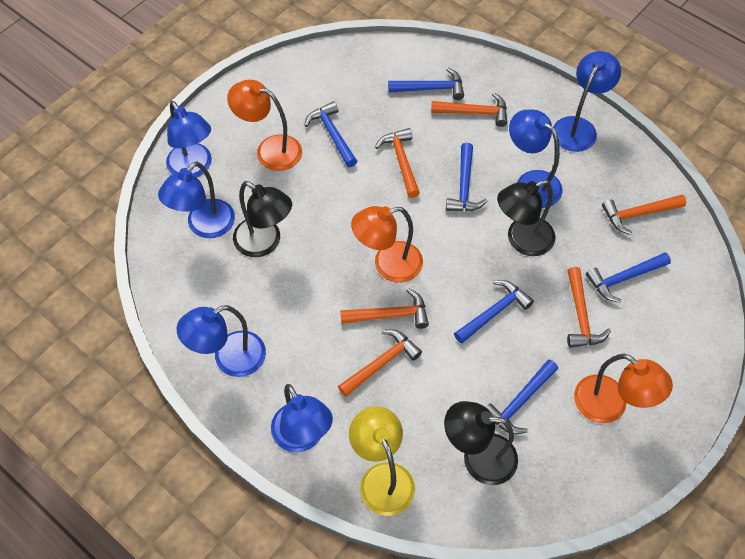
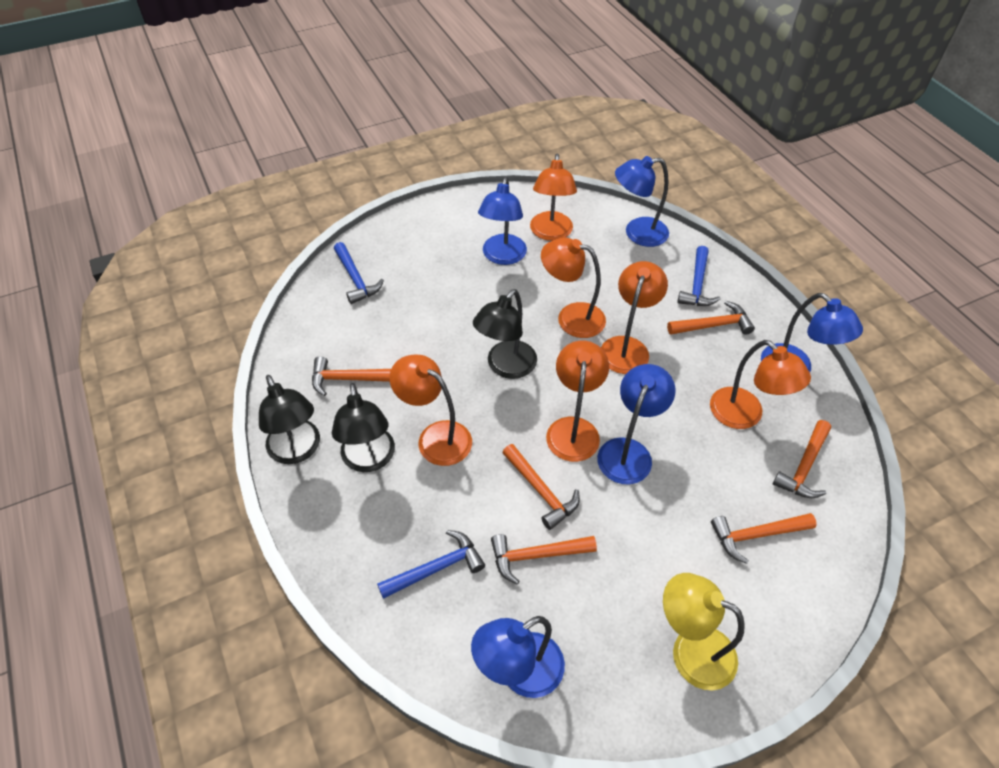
blue hammer: [304,101,357,167] [388,68,464,100] [446,143,487,211] [454,280,534,344] [486,359,558,434] [586,252,671,303] = 6 -> [334,242,384,304] [377,530,485,599] [678,246,720,306] = 3
blue lamp: [158,161,235,238] [166,101,212,177] [177,305,266,377] [271,384,333,452] [509,109,562,208] [552,51,621,152] = 6 -> [471,616,565,698] [478,177,527,265] [597,364,675,484] [615,156,669,247] [761,293,863,372] = 5
orange lamp: [227,80,302,171] [351,206,423,283] [574,354,673,423] = 3 -> [389,355,472,466] [530,154,577,241] [541,238,606,338] [546,341,609,462] [601,261,668,374] [710,340,811,429] = 6

